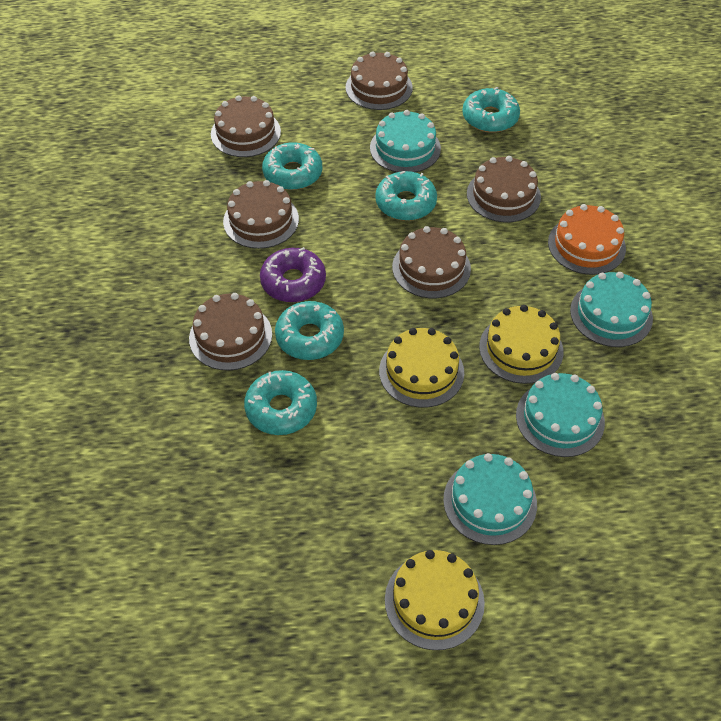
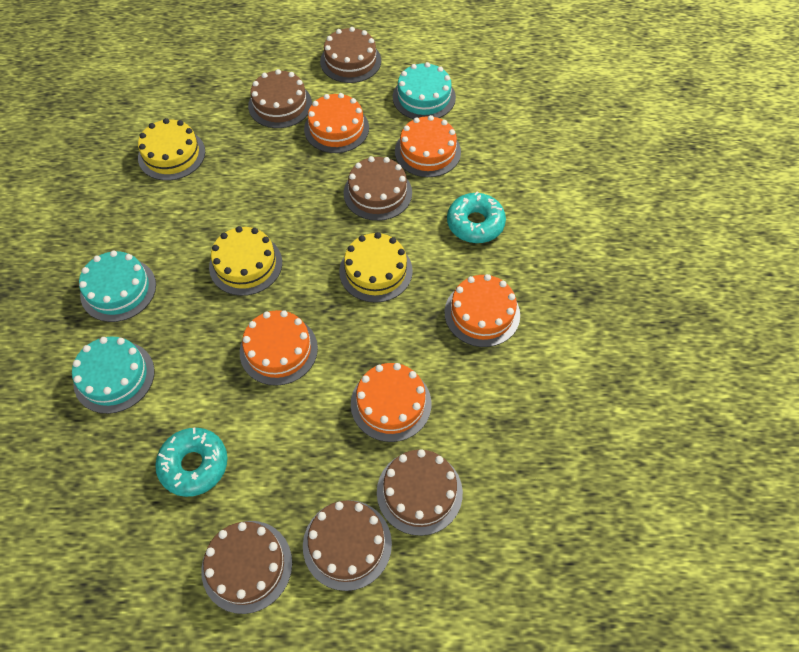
orange cake: [548,204,626,275] = 1 -> [240,310,318,386] [304,93,369,153] [351,363,431,442] [395,115,461,177] [444,274,520,347] = 5
purple donut: [260,247,326,302] = 1 -> none = 0
turquoise cake: [370,110,441,172] [443,453,537,545] [516,373,605,457] [570,272,653,347] = 4 -> [72,336,155,414] [79,250,156,322] [393,62,456,119] = 3
turquoise donut: [244,370,317,435] [262,142,322,190] [275,301,344,360] [375,171,437,221] [462,87,520,133] = 5 -> [155,428,228,497] [447,191,506,243] = 2

